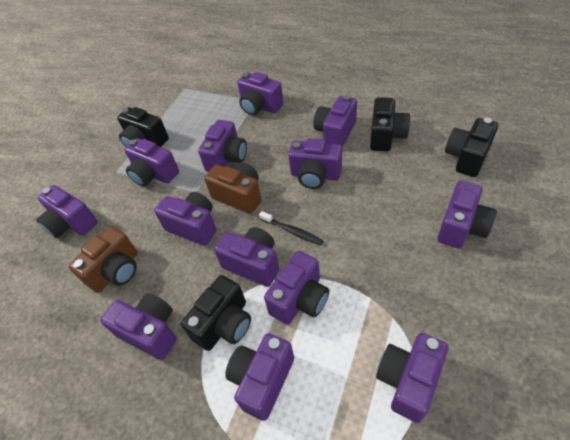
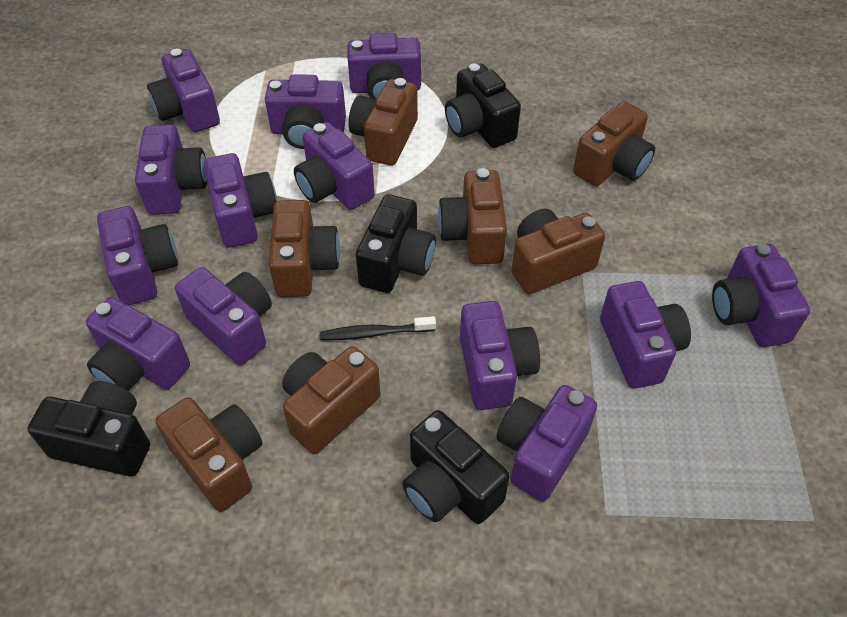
brown camera: [69,226,138,293] [204,162,262,214] = 2 -> [156,397,263,512] [269,200,340,297] [282,346,381,454] [348,78,418,166] [438,168,507,264] [511,209,605,294] [573,101,655,186] = 7

